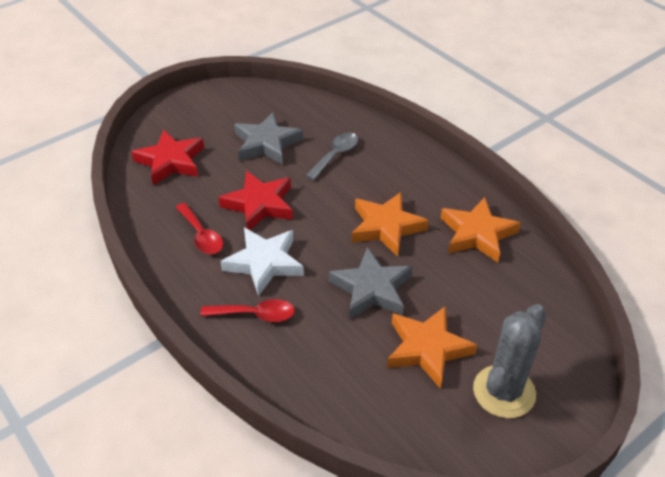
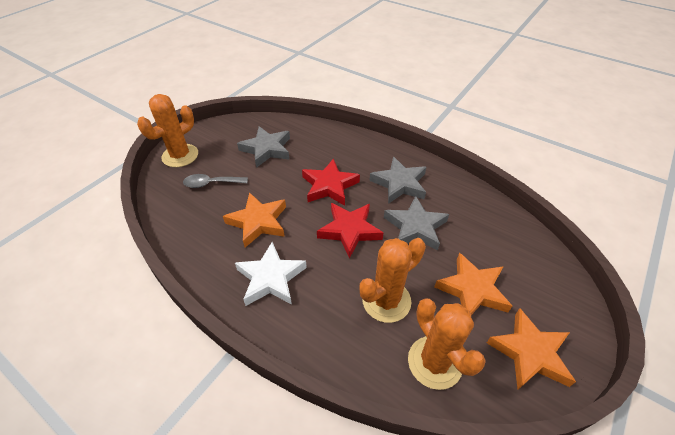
grey cactus: [473,304,547,418] = 1 -> none = 0
grey star: [234,112,303,165] [329,247,412,319] = 2 -> [237,126,290,168] [369,157,426,204] [384,196,449,251] = 3
orange cactus: none = 0 -> [137,94,198,167] [359,238,426,323] [408,298,486,390] = 3
red spoon: [176,203,223,254] [200,299,295,322] = 2 -> none = 0

